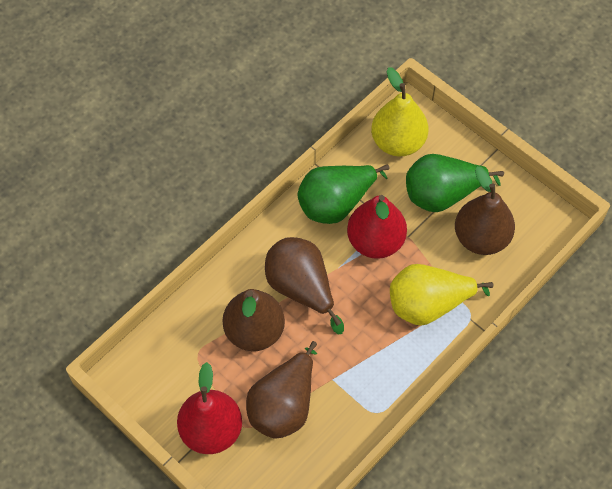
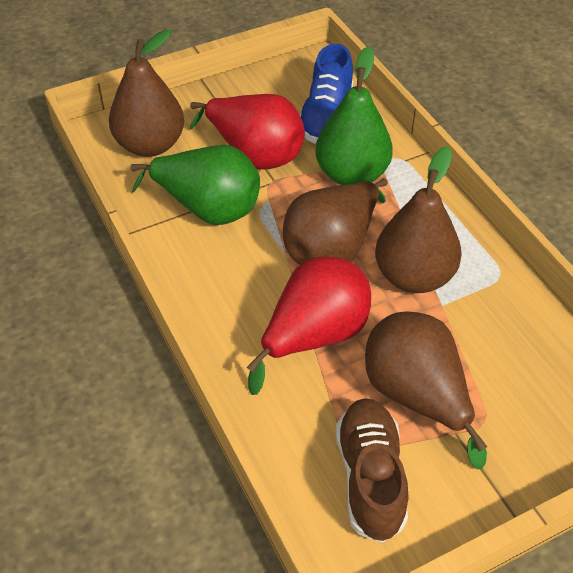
blue shoe: none = 0 -> [300,44,354,144] = 1
brown shoe: none = 0 -> [336,398,409,543] = 1
yellow pear: [371,67,428,157] [390,264,493,326] = 2 -> none = 0

